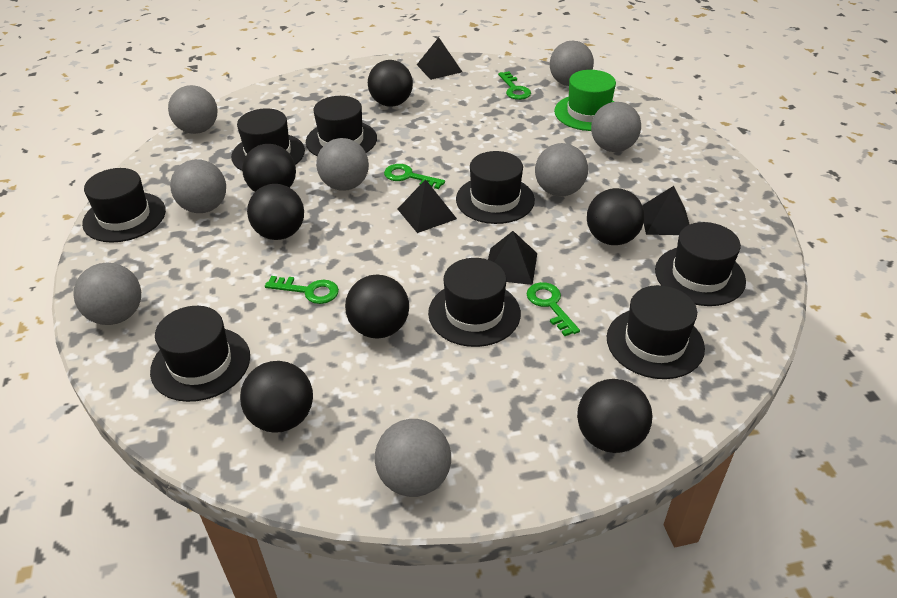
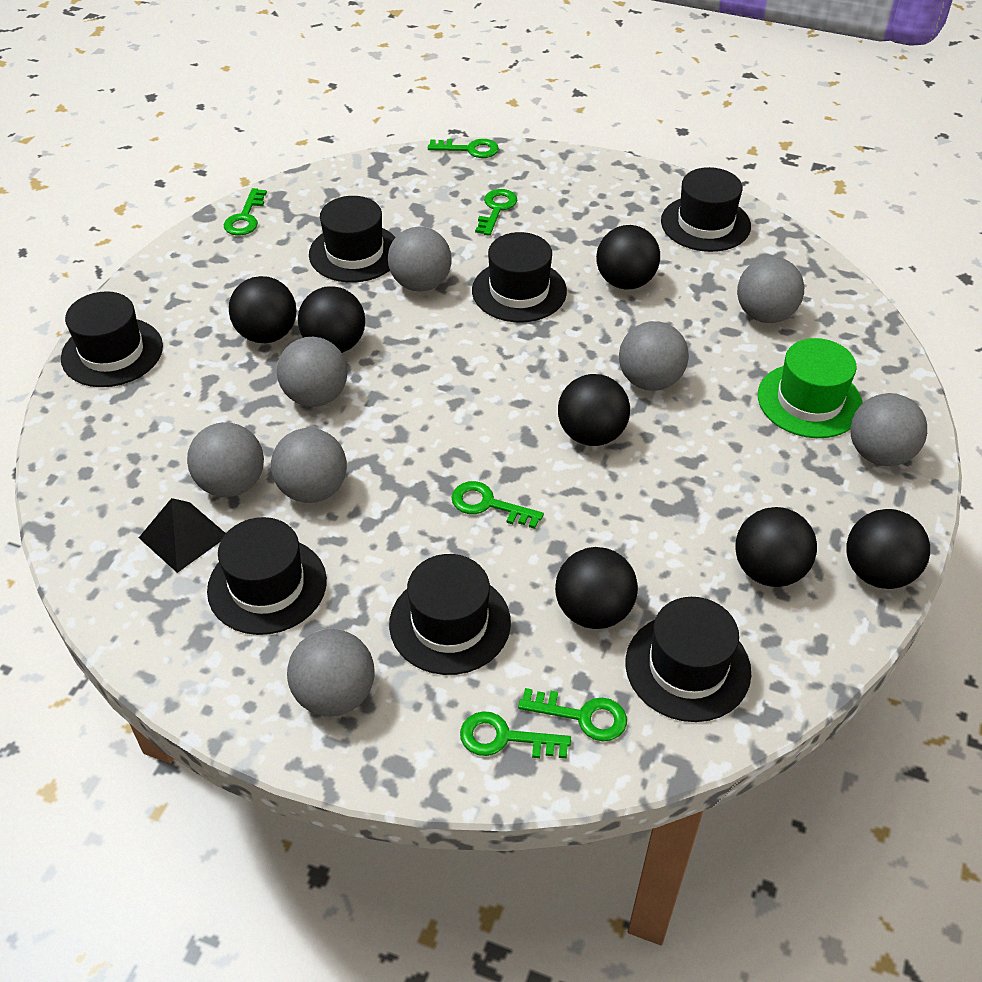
black hat: [82,168,166,242] [150,306,250,402] [231,108,305,171] [306,96,377,156] [428,258,521,347] [456,151,535,224] [607,285,705,379] [655,222,746,306] = 8 -> [61,291,163,387] [207,517,327,635] [309,196,396,283] [389,554,511,675] [472,232,567,322] [626,597,751,722] [661,167,751,252] = 7
black pyramid: [398,179,457,233] [417,37,462,80] [488,231,537,285] [642,186,690,235] = 4 -> [139,498,226,573] = 1
green key: [265,276,339,304] [384,164,445,189] [498,71,531,100] [527,282,580,336] = 4 -> [224,188,267,236] [428,139,499,158] [451,481,544,529] [460,711,571,759] [475,189,517,236] [518,688,627,741] = 6

